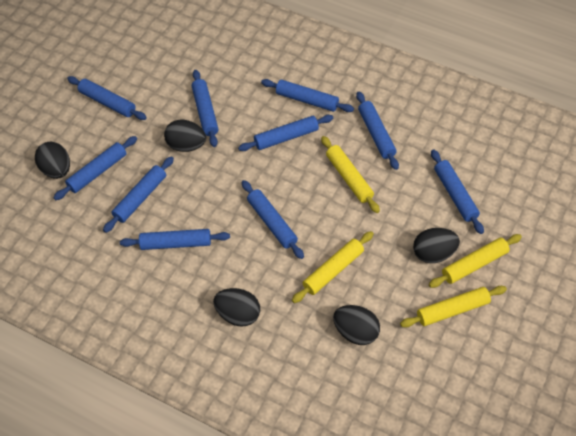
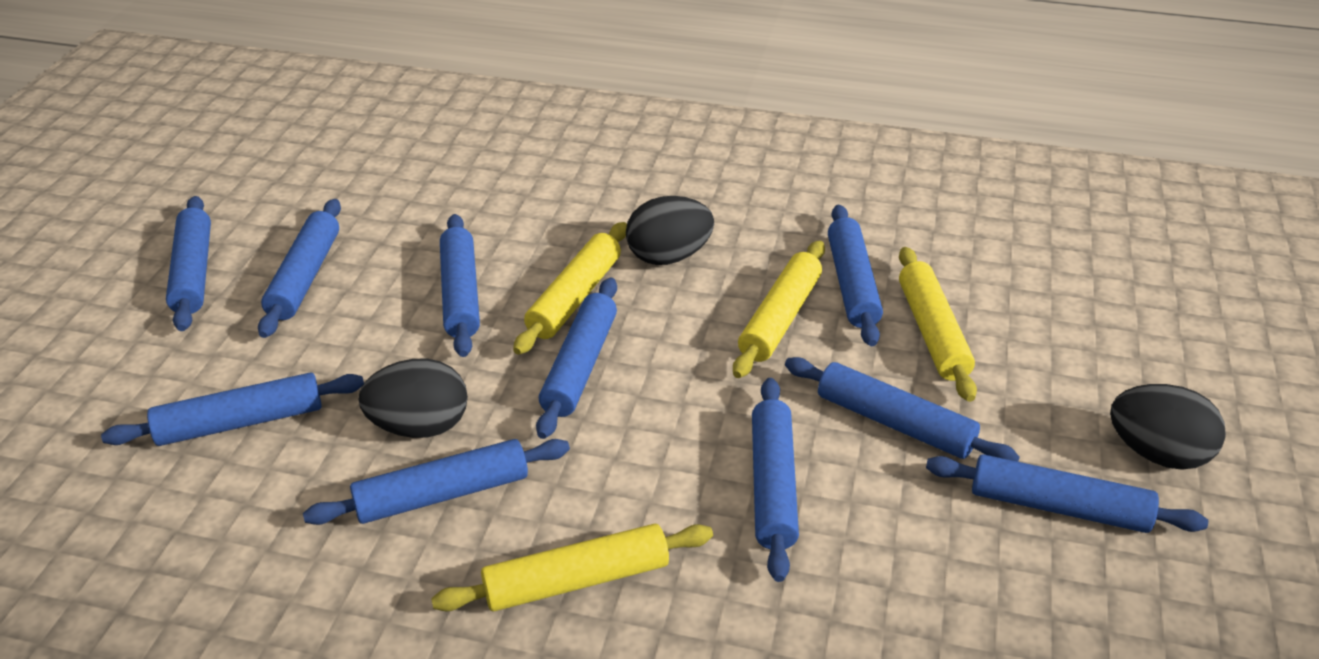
black egg: [35,142,70,179] [164,119,206,152] [213,288,260,327] [333,305,380,345] [413,228,460,263] = 5 -> [358,359,468,438] [626,196,714,265] [1110,384,1226,470] = 3

